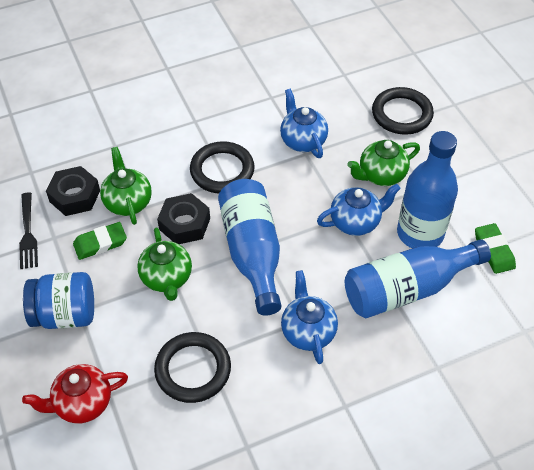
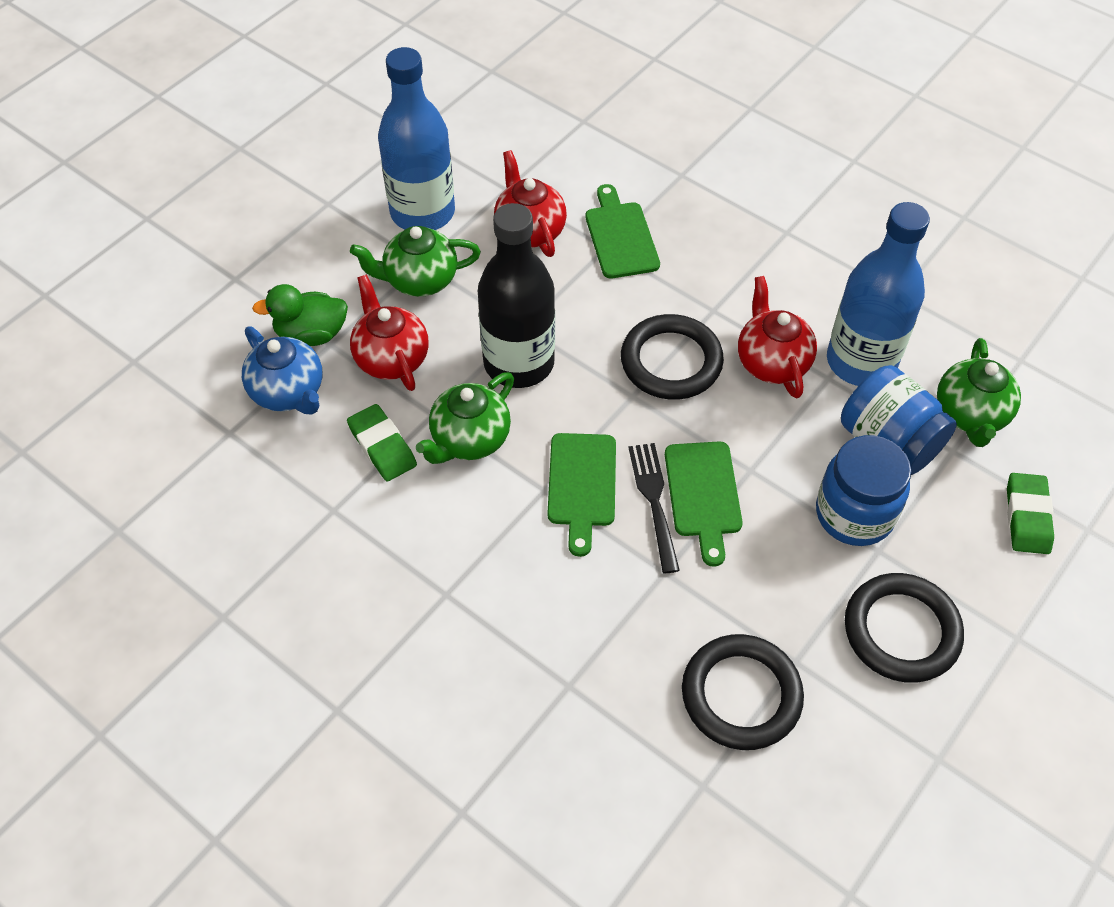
black bottle: none = 0 -> [478,203,555,388] = 1
black nut: [46,166,100,216] [157,193,210,244] = 2 -> none = 0
blue bottle: [218,179,281,316] [345,239,491,318] [397,131,458,248] = 3 -> [378,47,455,230] [827,202,930,386] = 2
blue jar: [23,272,94,329] = 1 -> [816,435,911,546] [841,365,957,475] = 2
blue teapot: [280,89,328,158] [281,270,338,364] [317,184,401,236] = 3 -> [242,327,323,414] = 1
green cutting board: none = 0 -> [547,433,616,557] [586,184,660,279] [665,442,743,567] = 3
green duck: none = 0 -> [252,284,348,346] = 1
red teapot: [22,364,128,423] = 1 -> [350,274,429,391] [494,150,567,257] [738,276,817,398] = 3

